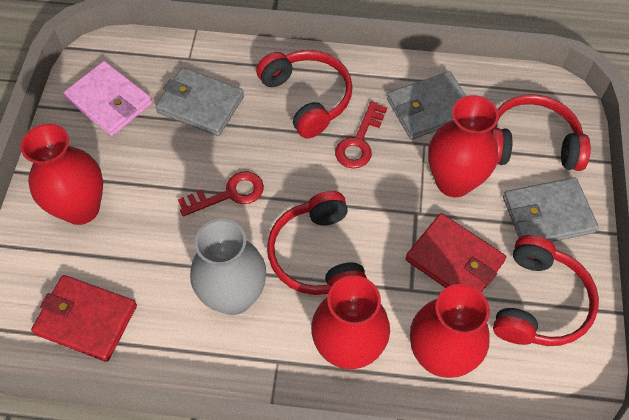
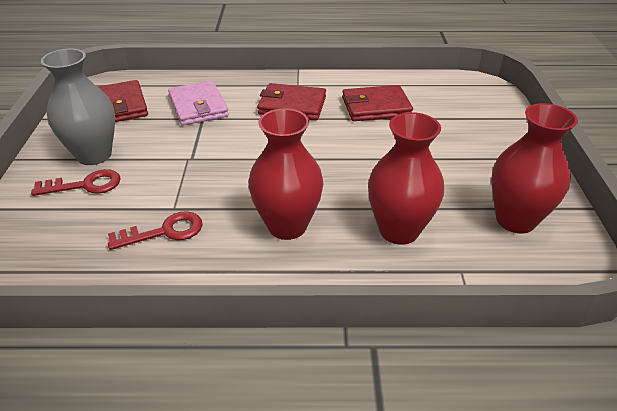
grey wallet: [155,67,244,136] [387,71,466,140] [503,177,599,242] = 3 -> none = 0
red headphones: [256,50,353,138] [267,191,367,295] [490,94,591,171] [493,235,599,346] = 4 -> none = 0
red vase: [21,124,103,225] [311,275,390,369] [410,284,490,378] [428,95,499,198] = 4 -> [248,108,323,240] [368,112,444,245] [491,103,578,233] = 3
red wallet: [31,275,137,362] [405,213,506,293] = 2 -> [98,80,148,122] [257,83,326,120] [342,85,413,121] = 3

